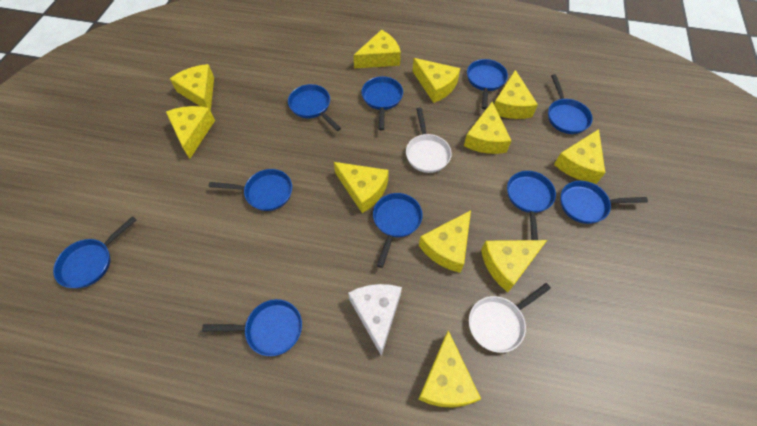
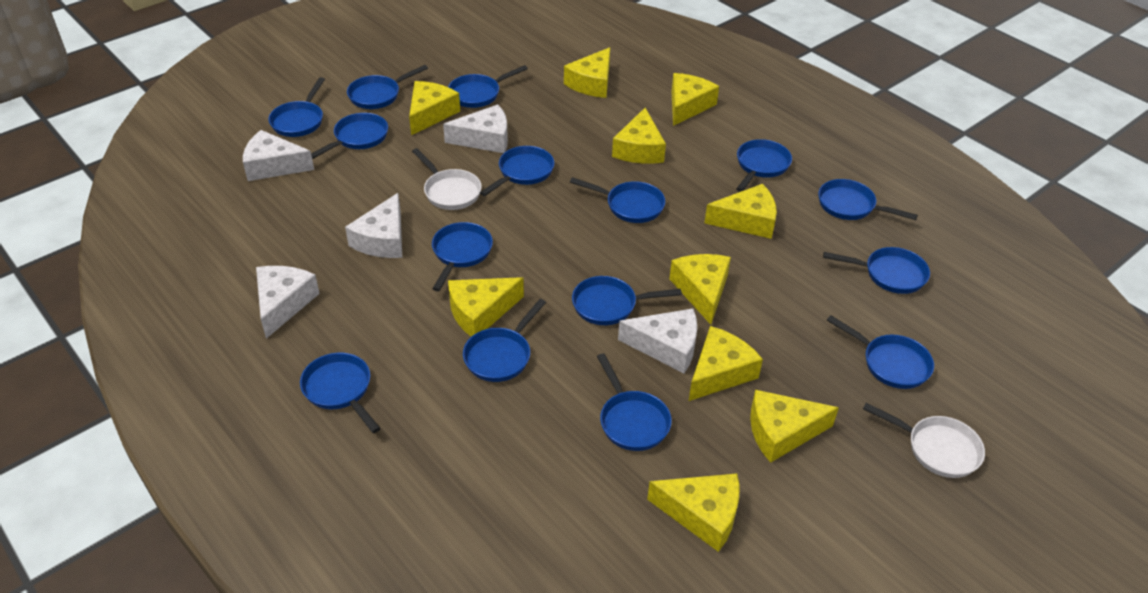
blue pan: [53,216,136,288] [202,299,302,356] [209,169,292,211] [288,84,341,131] [361,76,403,130] [373,193,423,268] [467,59,508,109] [507,171,556,240] [548,74,593,134] [560,181,648,224] = 10 -> [268,77,325,137] [300,353,381,433] [311,113,388,159] [347,65,428,109] [432,222,493,291] [448,65,528,108] [463,299,546,382] [480,146,554,196] [570,177,665,223] [572,276,682,325] [597,353,672,451] [736,139,792,192] [818,179,918,220] [823,247,930,294] [827,315,934,389] = 15
white cheese: [348,284,402,356] = 1 -> [243,130,314,181] [256,266,320,339] [345,193,402,258] [443,104,508,153] [618,308,697,373] = 5
yellow cheese: [166,106,215,159] [170,64,214,111] [334,162,389,213] [353,30,401,69] [413,58,461,103] [418,330,481,408] [419,210,471,273] [464,102,511,154] [481,240,547,292] [494,70,538,119] [554,129,605,184] = 11 -> [409,81,460,135] [448,277,524,337] [564,47,610,98] [612,108,666,164] [647,473,740,552] [669,254,731,325] [672,73,719,126] [689,326,763,401] [704,184,777,239] [750,390,839,463] = 10

